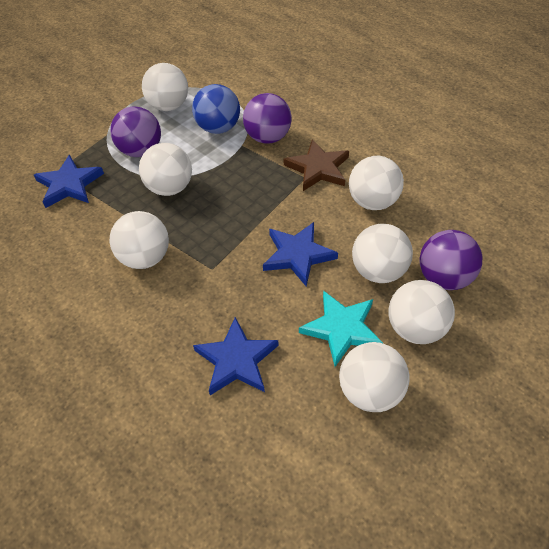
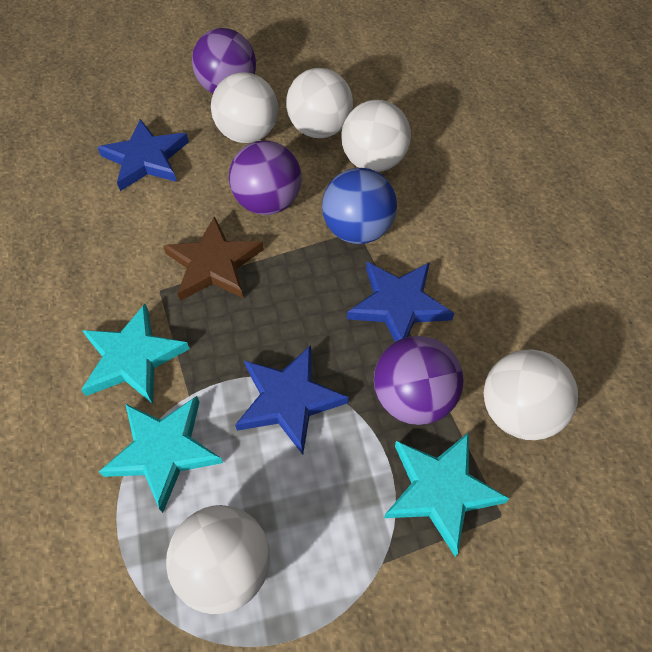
turquoise star: [299,290,383,367] = 1 -> [81,304,190,404] [99,396,223,513] [384,432,510,557] = 3
white ball: [110,211,169,269] [139,143,192,196] [142,63,188,111] [339,342,409,412] [349,156,404,210] [352,224,413,283] [388,280,455,344] = 7 -> [166,505,270,614] [211,72,278,143] [286,68,353,138] [341,100,411,172] [483,350,578,440] = 5

